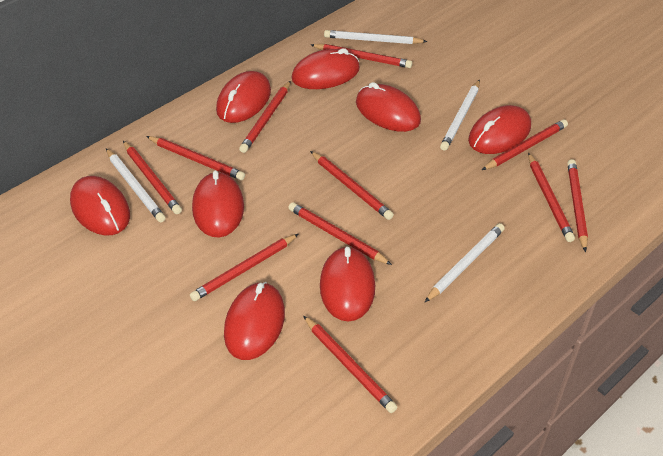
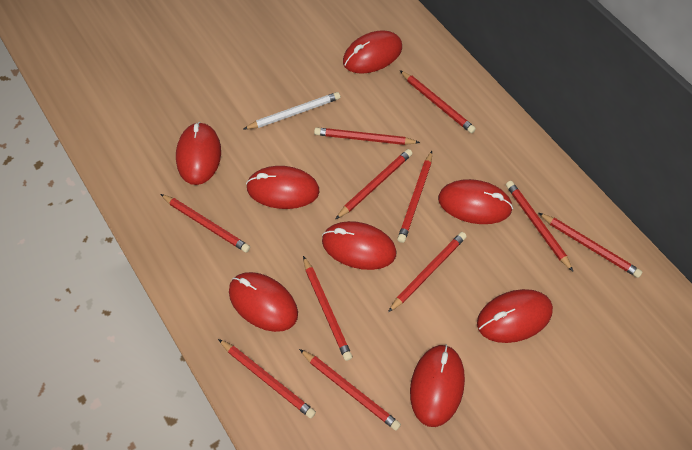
white pencil: [106,148,166,222] [324,30,428,44] [425,223,505,302] [440,80,480,151] = 4 -> [244,92,340,129] = 1

